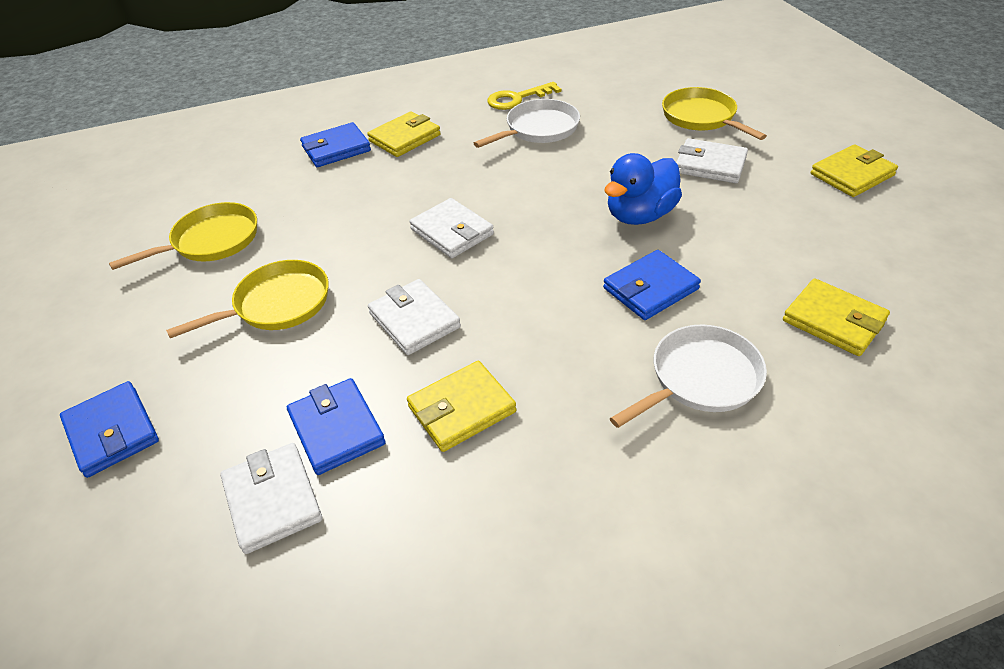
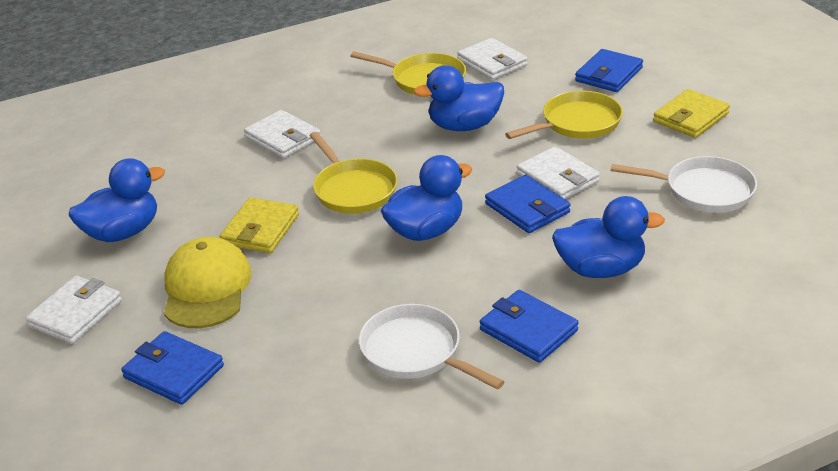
blue duck: [604,153,682,225] = 1 -> [69,158,165,242] [381,155,473,241] [414,65,504,131] [552,196,665,278] = 4
yellow cap: none = 0 -> [164,237,252,328] = 1
yellow key: [487,82,561,110] = 1 -> none = 0
yellow wallet: [367,111,441,157] [407,361,516,452] [783,278,890,356] [811,144,898,197] = 4 -> [220,197,299,253] [653,89,730,138] = 2

